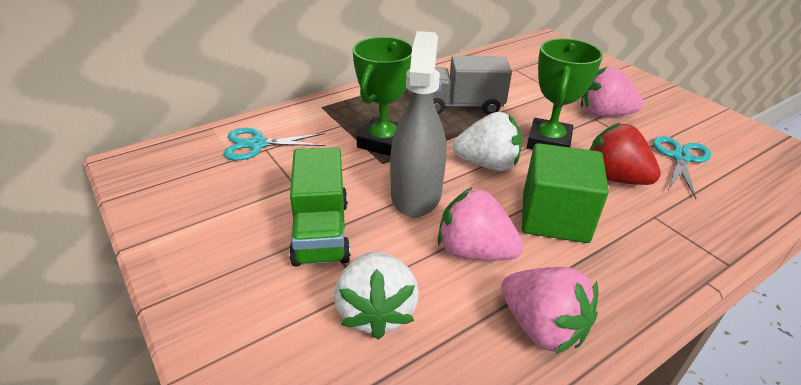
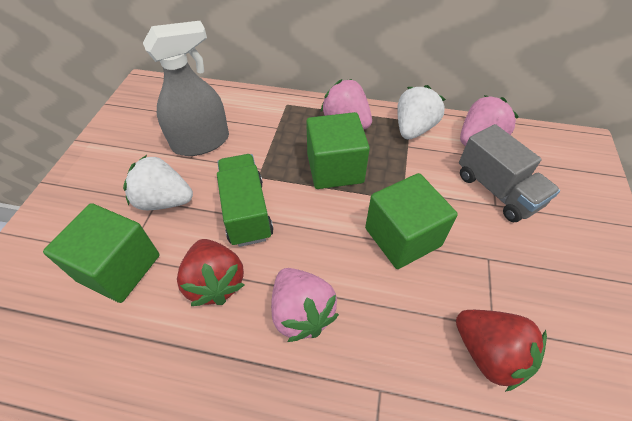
green cube: [522,143,609,243] = 1 -> [43,203,159,303] [306,112,370,189] [365,173,458,269] = 3
green trophy: [353,37,413,156] [527,38,603,149] = 2 -> none = 0
red strawberry: [590,123,661,185] = 1 -> [177,239,244,306] [456,310,547,392] = 2
turquoise scissors: [224,128,325,160] [653,136,711,199] = 2 -> none = 0

